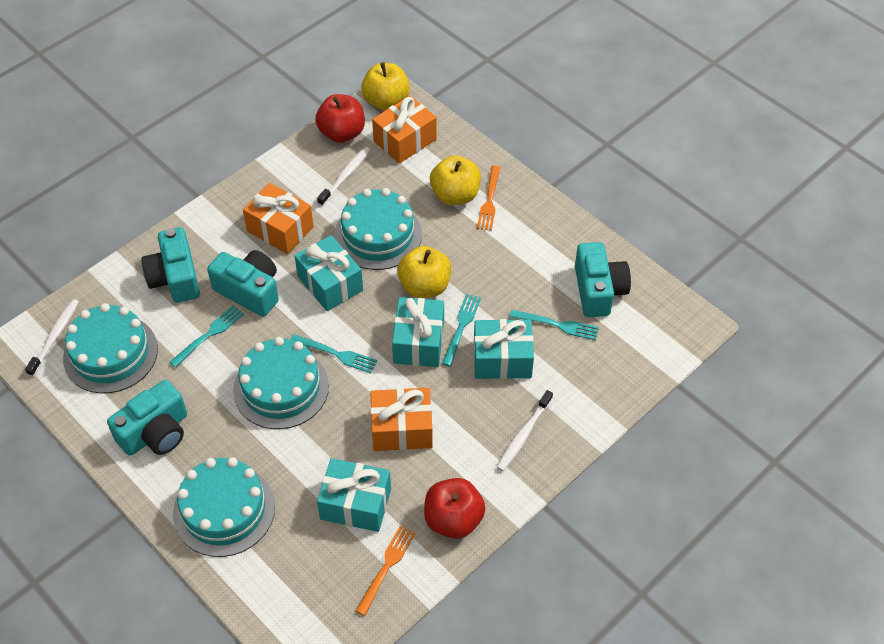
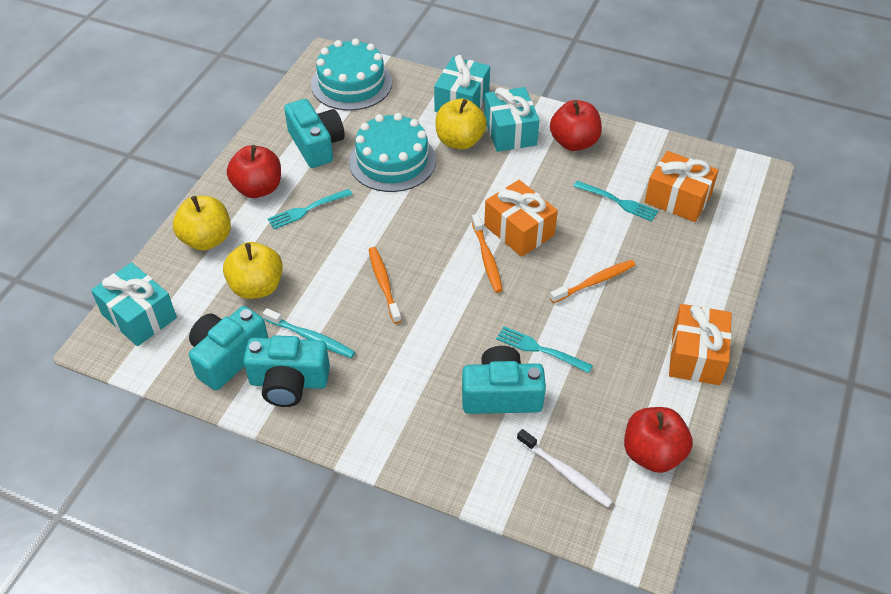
orange fork: [356,526,416,616] [477,166,500,231] = 2 -> none = 0
orange toothbrush: none = 0 -> [369,247,401,324] [472,214,503,293] [550,260,636,303] = 3
red apple: [315,94,365,143] [424,478,485,539] = 2 -> [227,145,281,198] [550,100,602,151] [624,407,693,473] = 3
turquoise cake: [63,303,158,393] [173,457,275,557] [233,337,329,429] [334,188,422,270] = 4 -> [311,38,392,111] [349,113,436,192] = 2
turquoise fork: [169,305,244,368] [291,334,377,373] [442,294,481,366] [510,310,599,340] = 4 -> [267,189,353,229] [496,326,593,373] [573,181,658,221] = 3
turquoise gift: [294,235,363,311] [317,458,391,532] [392,297,444,367] [474,319,534,379] = 4 -> [91,263,177,346] [434,55,490,112] [484,87,540,152] = 3
turquoise toothbrush: none = 0 -> [263,308,355,358] = 1
white toothbrush: [25,299,79,377] [317,147,370,206] [497,390,553,471] = 3 -> [517,429,613,507] = 1

